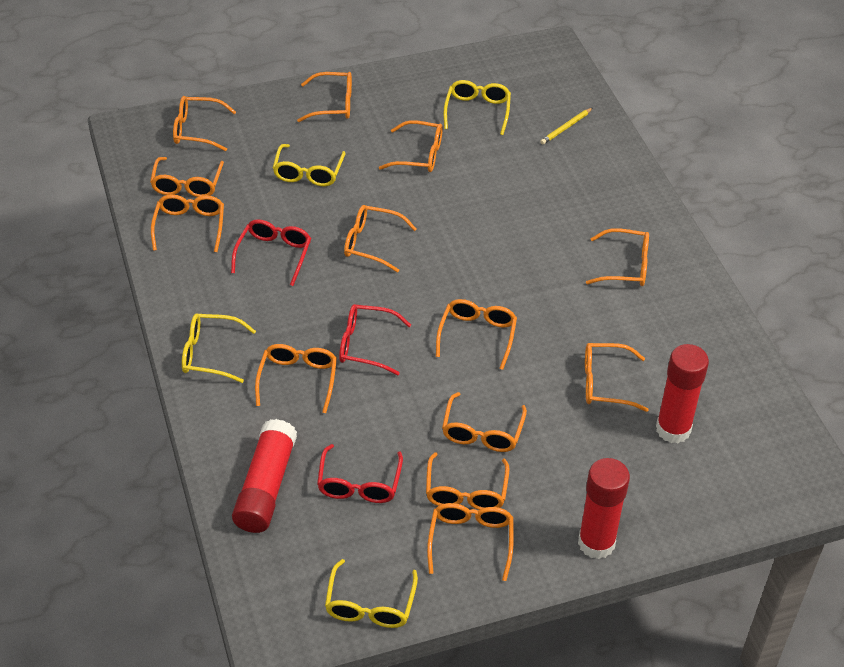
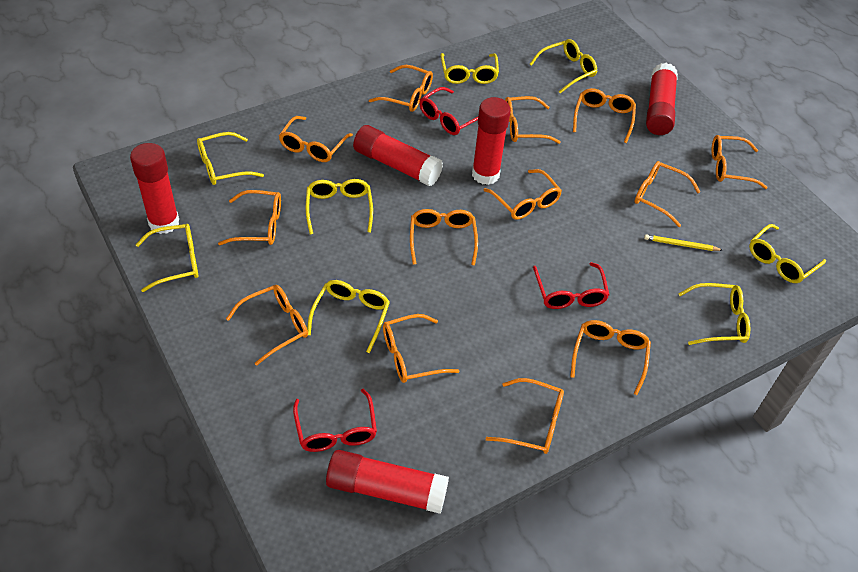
red glue stick: [232,419,297,533] [578,458,630,559] [656,344,709,443] = 3 -> [130,143,179,234] [326,450,449,514] [353,125,443,186] [472,97,511,185] [646,63,678,135] = 5
yellow glasses: [182,313,256,383] [273,144,346,186] [325,559,418,628] [444,80,511,135] = 4 -> [136,224,198,292] [197,132,264,185] [306,179,373,234] [307,280,390,353] [440,53,499,84] [530,39,597,93] [678,283,750,345] [749,224,826,283] = 8

